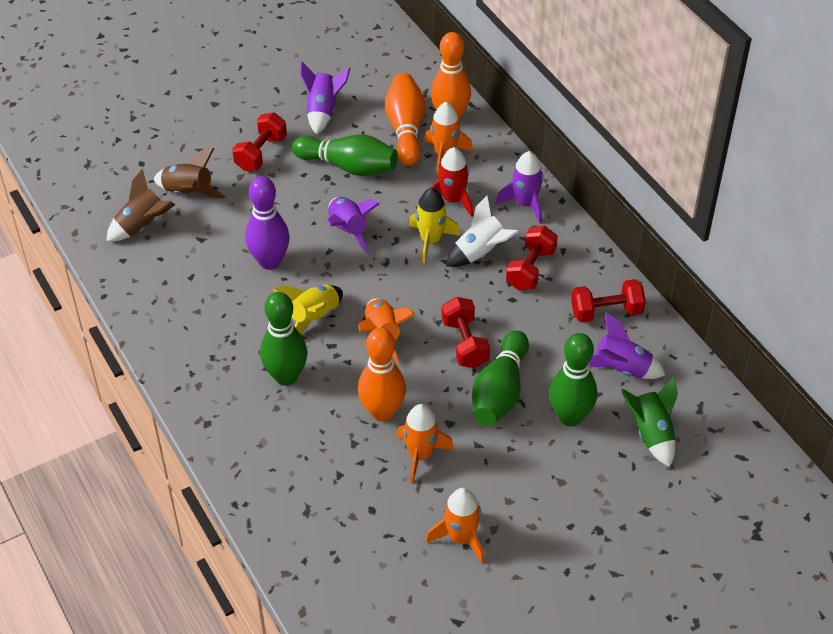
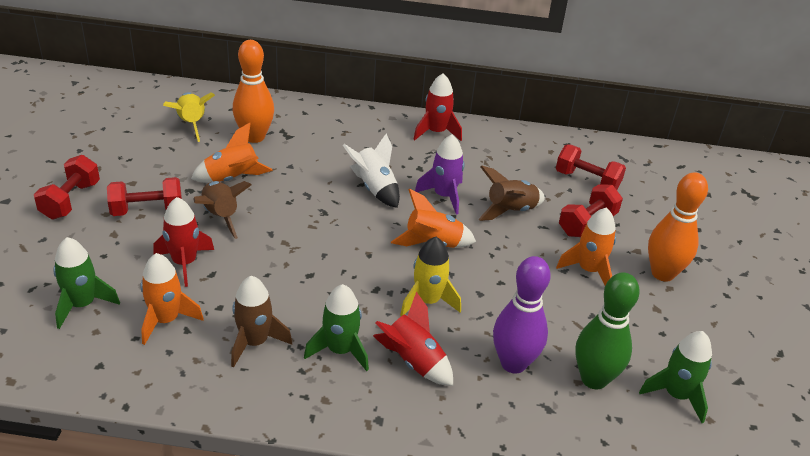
brown rocket: [107,169,175,241] [153,148,225,199] = 2 -> [193,181,251,239] [231,276,292,367] [478,166,545,221] = 3
green bowling pin: [260,292,307,386] [292,134,398,176] [472,331,529,425] [549,333,597,427] = 4 -> [575,272,640,390] = 1
green rocket: [621,377,678,467] = 1 -> [53,237,120,329] [304,284,369,371] [639,331,712,423] = 3
orange bowling pin: [358,328,406,421] [385,73,425,166] [431,32,471,120] = 3 -> [233,40,274,143] [648,172,708,282] = 2
purple rocket: [300,61,350,134] [328,197,379,254] [496,151,543,223] [589,312,665,379] = 4 -> [415,134,465,215] = 1
red rocket: [430,147,473,217] = 1 -> [153,197,214,287] [373,292,453,386] [413,73,462,141] = 3

